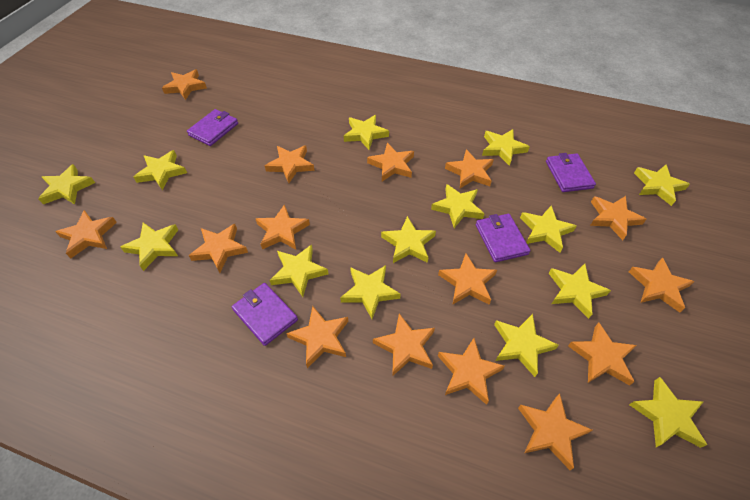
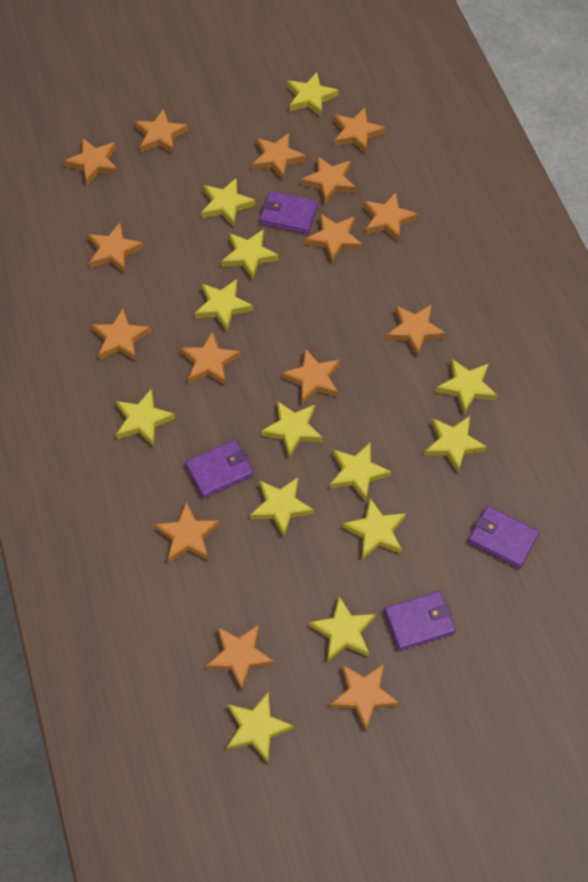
yellow star: [38,164,95,205] [120,223,178,271] [134,150,187,191] [269,244,328,297] [340,265,401,319] [344,115,389,150] [381,216,436,263] [431,184,485,228] [482,129,530,166] [494,314,559,377] [520,205,576,253] [549,264,611,319] [629,377,707,448] [634,165,690,206] = 14 -> [116,389,175,447] [195,279,253,331] [201,178,256,227] [222,229,279,280] [227,691,293,763] [250,477,314,537] [261,401,323,458] [287,72,338,117] [309,596,376,662] [330,443,391,502] [343,498,406,560] [424,416,487,473] [436,359,497,414] = 13

